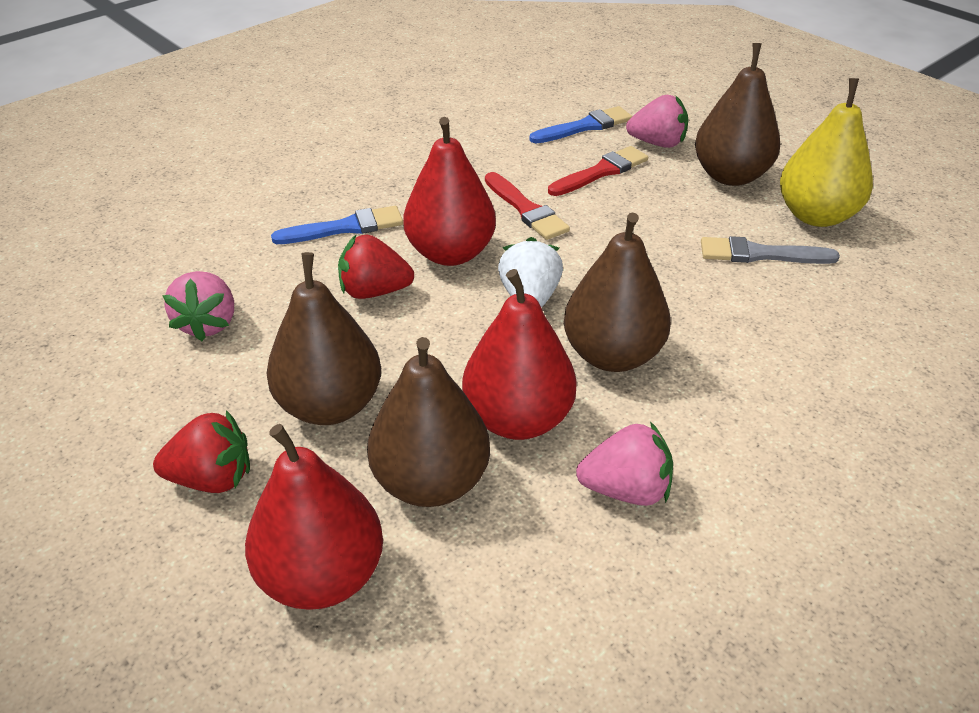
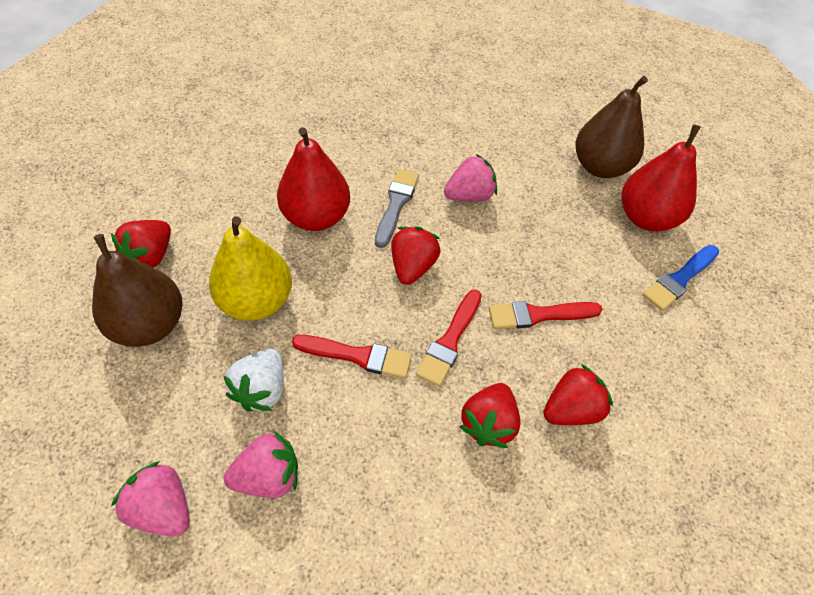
blue brush: [271,206,403,244] [529,106,632,143] = 2 -> [643,245,719,311] = 1
brown pear: [267,252,381,425] [367,337,490,507] [564,212,671,372] [695,43,780,186] = 4 -> [92,234,183,347] [575,76,648,178] = 2
red brush: [485,172,570,240] [548,146,648,196] = 2 -> [292,335,412,379] [416,289,482,387] [489,301,603,329] = 3
red pear: [245,424,383,610] [403,117,496,266] [462,269,577,440] = 3 -> [277,127,350,231] [622,124,701,231] = 2
red strawberry: [153,410,250,493] [338,235,414,299] = 2 -> [111,220,171,268] [391,226,441,285] [459,383,520,448] [543,364,613,425] = 4

